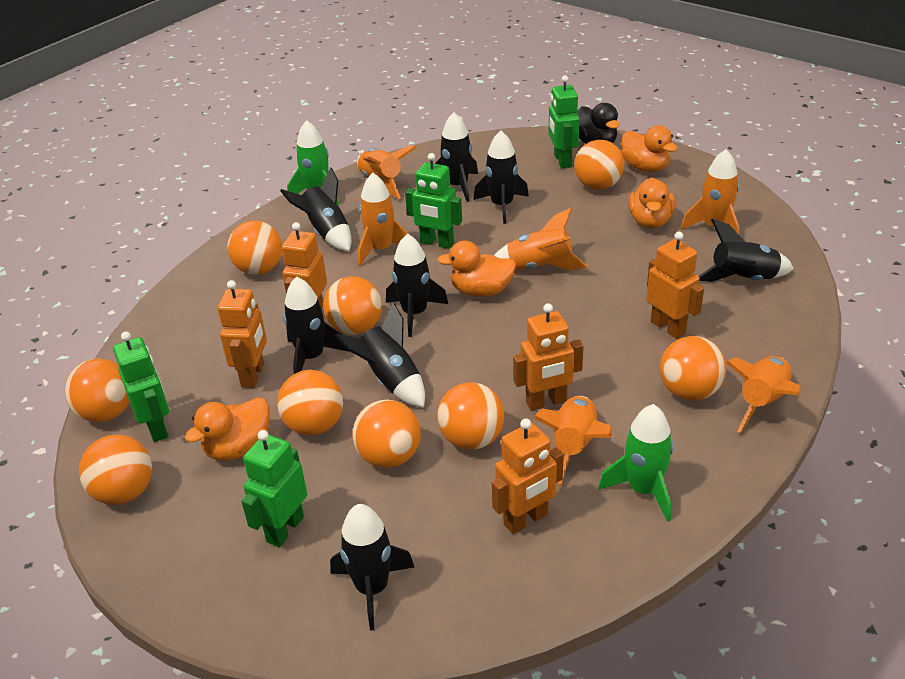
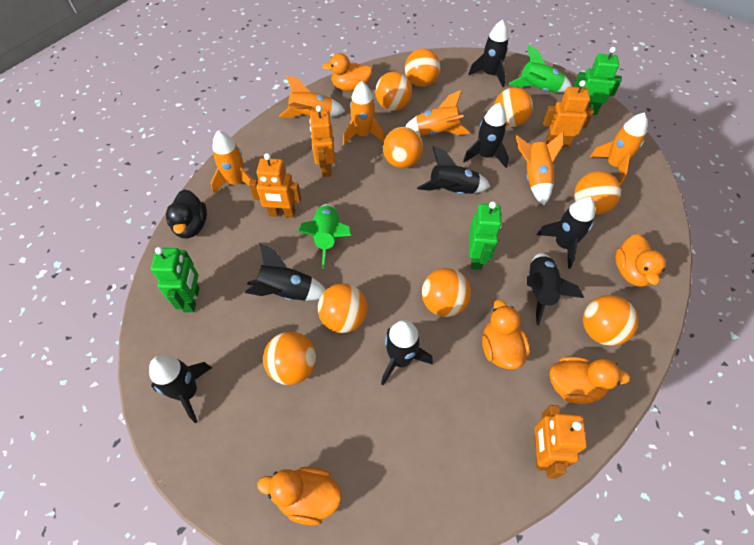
green robot: [113,331,169,442] [241,430,307,547] [405,153,462,249] [549,75,580,168] = 4 -> [151,247,199,312] [469,201,502,270] [573,47,622,115] = 3
orange duck: [185,397,270,461] [437,240,516,297] [621,125,677,172] [628,177,675,228] = 4 -> [257,467,342,525] [322,53,373,91] [482,299,530,369] [549,356,630,404] [615,234,666,287] = 5
orange robot: [218,280,267,388] [282,222,327,309] [492,419,564,534] [513,303,584,411] [647,232,704,339] = 5 -> [249,153,301,218] [309,105,335,177] [534,405,587,479] [543,80,594,147] = 4

